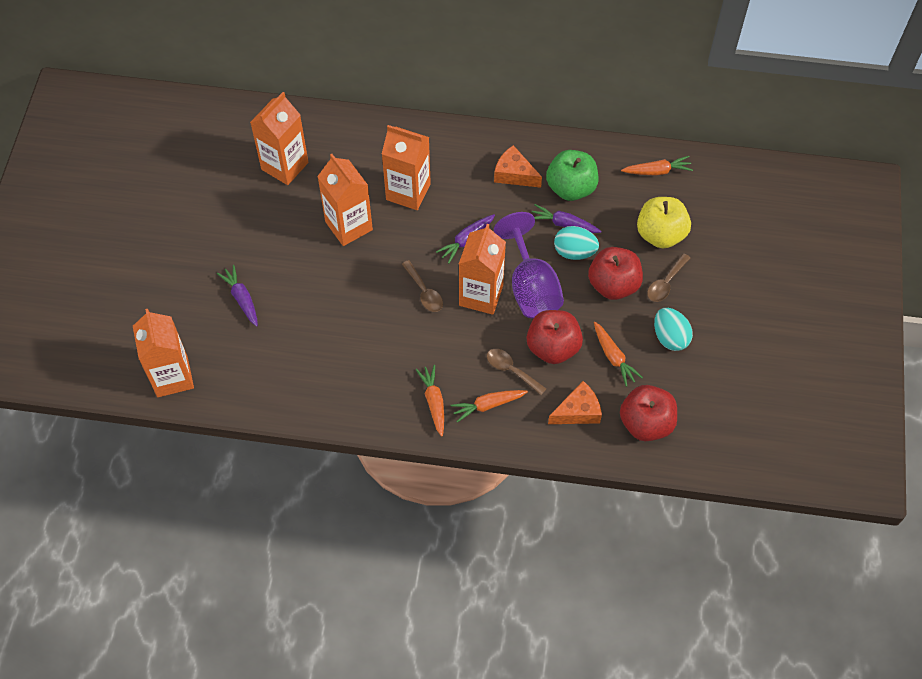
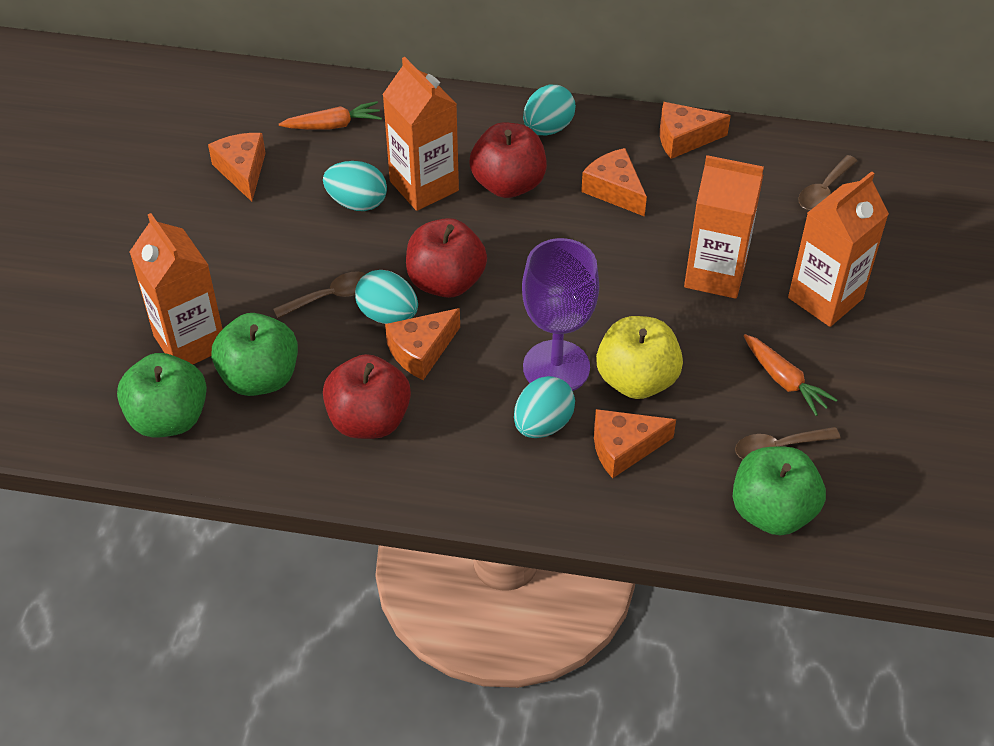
green apple: [546,150,598,201] = 1 -> [117,353,207,438] [212,313,298,396] [733,447,826,535] = 3
orange carrot: [415,365,444,437] [450,390,528,422] [594,322,643,387] [621,156,693,176] = 4 -> [279,101,382,130] [744,334,837,416] = 2
orange carton: [133,309,194,397] [250,92,308,185] [317,154,373,246] [382,125,431,210] [459,224,506,315] = 5 -> [129,213,223,364] [382,57,459,211] [684,155,764,299] [788,171,889,327] = 4
orange cheese: [494,145,542,188] [548,381,602,424] = 2 -> [208,133,266,202] [385,308,460,380] [581,148,647,217] [594,409,676,478] [660,102,731,159] = 5
purple carrot: [217,265,258,327] [436,214,495,264] [532,204,602,233] = 3 -> none = 0
turquoise egg: [554,226,599,260] [654,308,693,351] = 2 -> [323,161,387,211] [355,270,418,324] [514,376,575,438] [523,85,576,136] = 4

